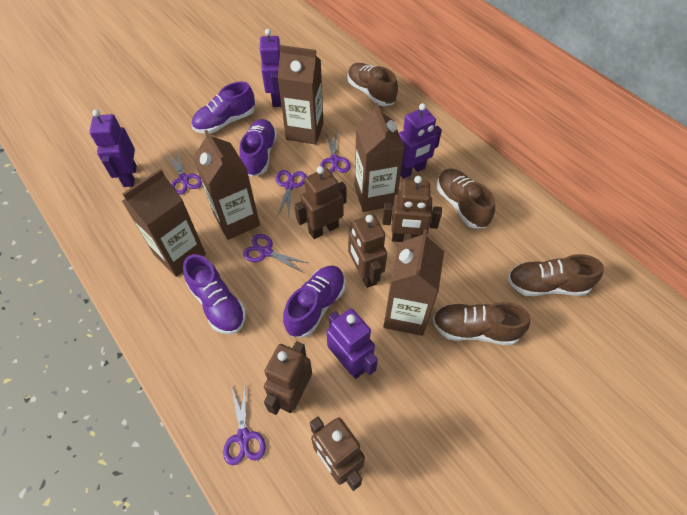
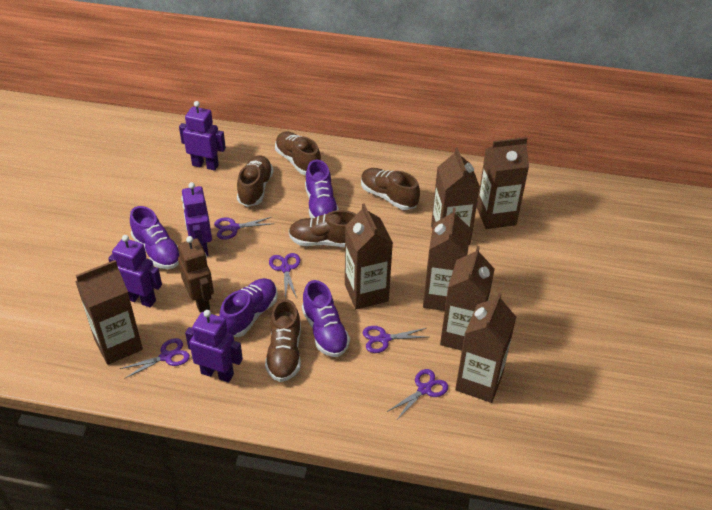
brown carton: [122,168,206,277] [193,130,260,240] [277,45,324,145] [355,103,405,212] [384,229,444,336] = 5 -> [75,260,143,365] [345,204,393,309] [423,208,471,311] [431,147,480,245] [440,246,495,351] [455,292,516,403] [477,137,529,229] = 7
brown robot: [264,341,312,415] [294,166,347,239] [310,417,365,491] [348,214,387,288] [382,176,442,242] = 5 -> [178,236,214,313] = 1
brown shoe: [347,63,398,106] [433,302,530,345] [437,169,495,228] [507,254,604,296] = 4 -> [237,155,273,207] [265,299,301,382] [275,132,321,175] [289,210,357,247] [361,168,420,210] = 5

